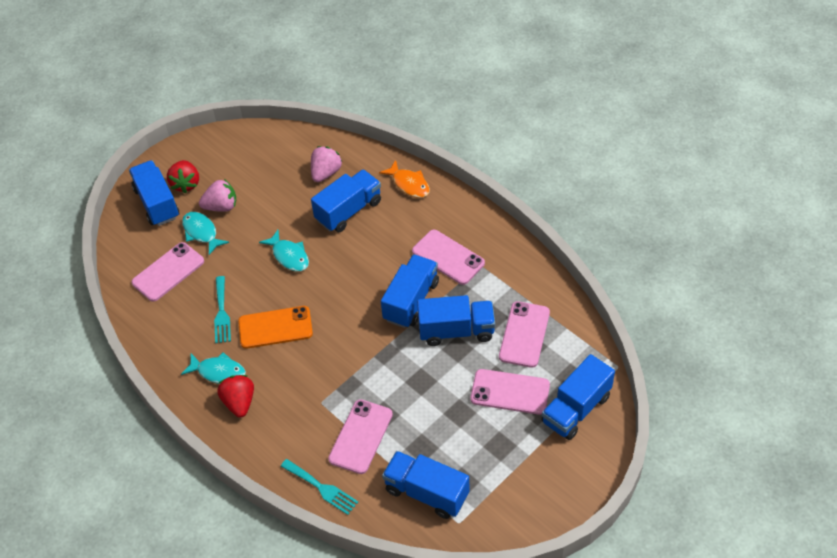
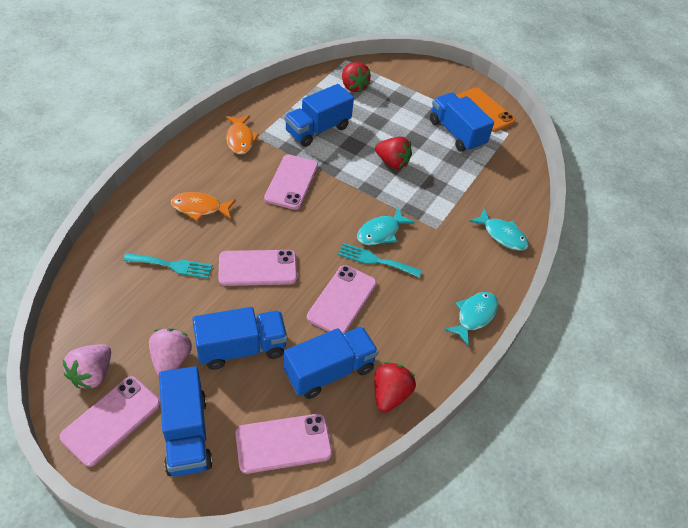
blue truck: [129,160,179,226] [311,169,381,232] [381,254,439,328] [382,451,470,519] [417,295,495,346] [541,354,615,440] = 6 -> [159,366,213,476] [192,307,287,370] [284,84,354,147] [284,326,379,399] [430,93,494,152] = 5
orange fish: [379,160,430,198] = 1 -> [171,192,236,221] [226,115,259,154] = 2
red strawberry: [167,160,199,194] [217,375,254,418] = 2 -> [342,62,371,93] [374,362,416,413] [375,136,412,169] = 3

